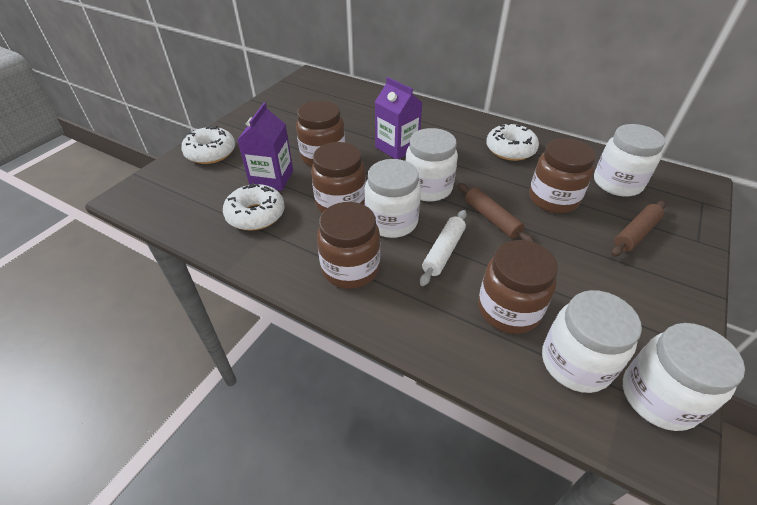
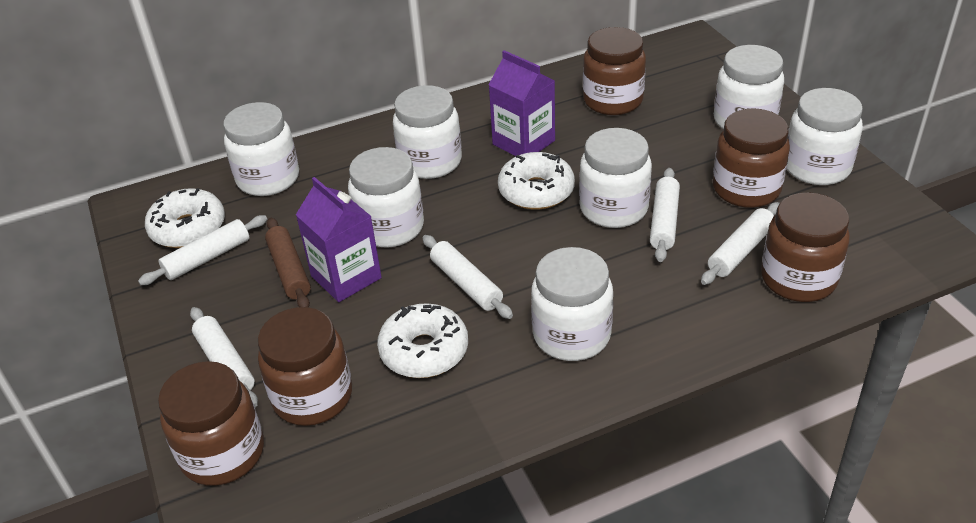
brown rolling pin: [458,183,535,243] [611,201,666,256] = 2 -> [265,218,311,307] = 1
white jar: [364,159,421,238] [405,128,458,201] [542,290,642,393] [594,124,665,197] [623,323,745,431] = 5 -> [223,102,299,196] [348,147,424,247] [393,85,462,179] [531,247,613,361] [579,128,652,228] [714,45,784,130] [787,88,863,185] = 7
white rolling pin: [420,210,467,286] = 1 -> [138,215,267,285] [190,307,258,407] [422,235,513,319] [650,168,680,262] [701,202,780,285] = 5

